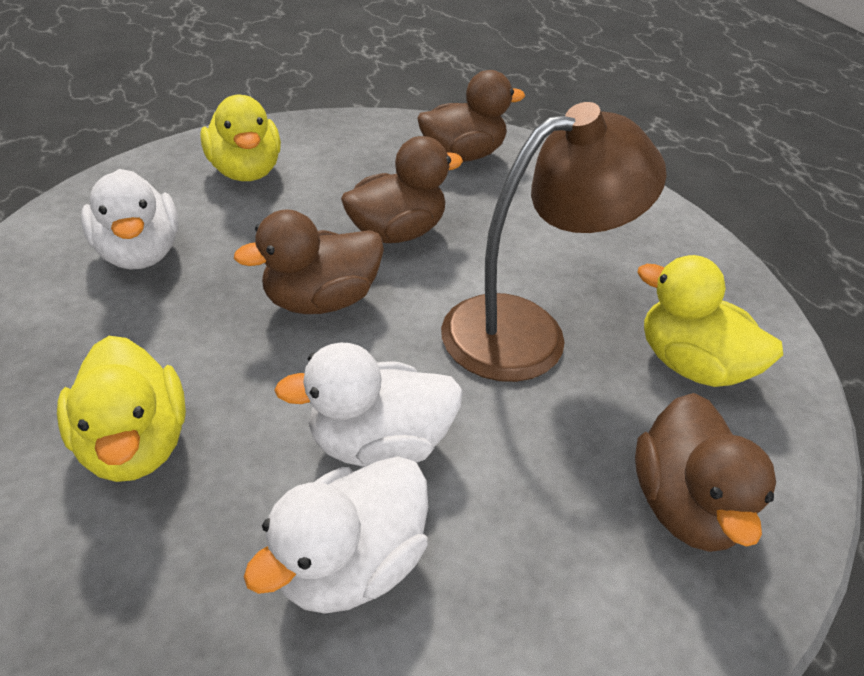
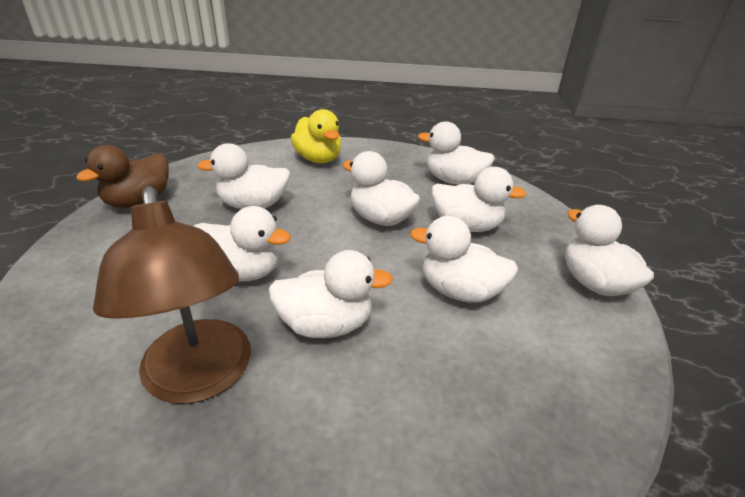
brown duck: [234,210,384,314] [341,136,463,243] [417,70,525,162] [635,393,776,552] = 4 -> [76,145,169,208] = 1
white duck: [81,169,179,269] [244,456,428,614] [274,343,463,467] = 3 -> [194,206,291,281] [197,143,290,209] [268,250,393,338] [343,151,421,226] [410,216,518,303] [418,121,495,185] [431,167,527,232] [565,205,654,296] = 8
yellow duck: [57,336,186,482] [200,95,281,181] [637,255,783,387] = 3 -> [291,109,341,163] = 1

